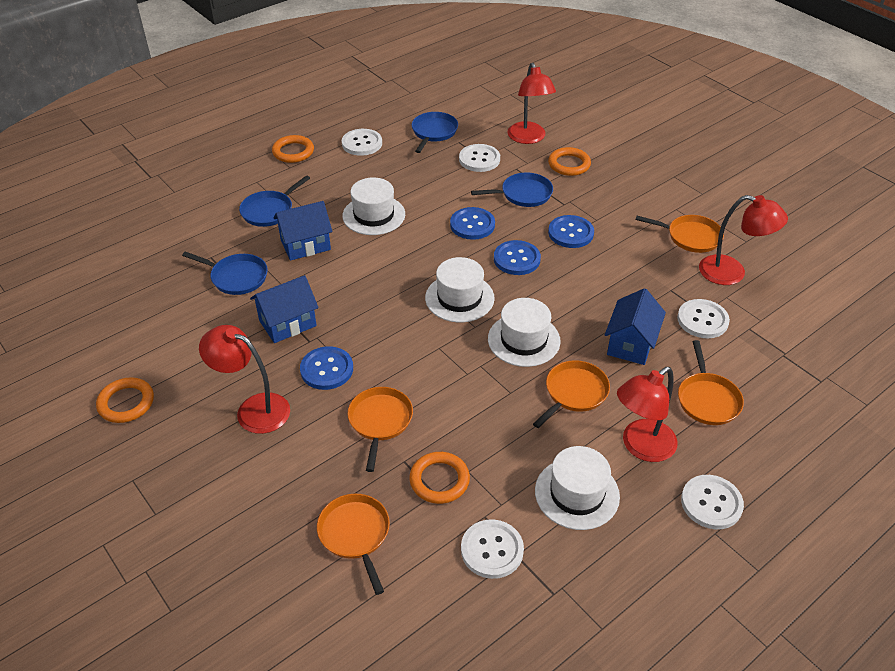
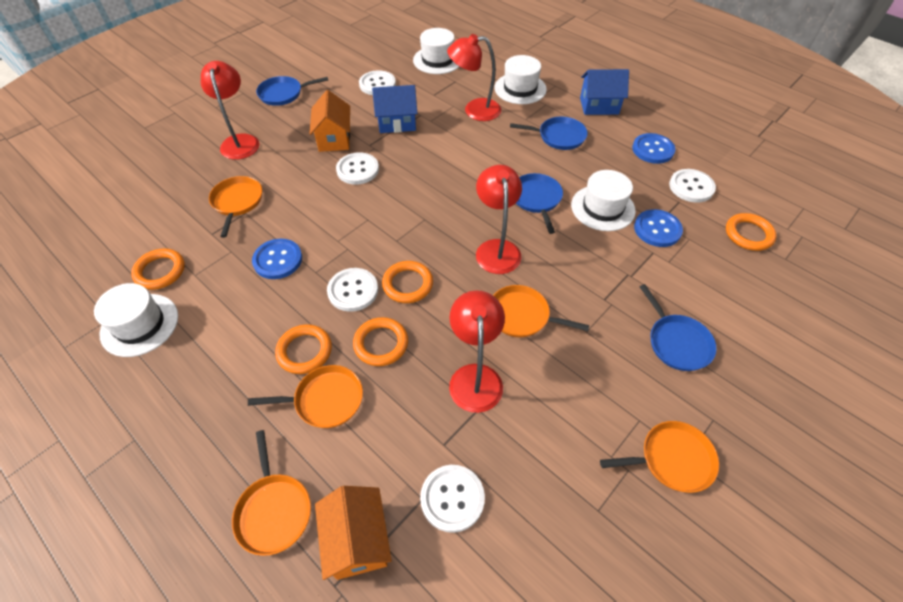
blue button: [300,346,353,390] [450,207,495,240] [494,240,541,275] [548,215,594,248] = 4 -> [252,239,302,279] [632,133,676,164] [634,209,683,247] = 3
blue house: [250,275,319,343] [273,201,333,261] [605,288,666,365] = 3 -> [372,85,418,133] [580,69,629,115] = 2
orange house: none = 0 -> [309,90,350,152] [315,486,392,580] = 2
orange ring: [96,377,154,423] [272,135,314,163] [410,452,470,504] [548,147,591,176] = 4 -> [131,248,185,290] [275,324,332,374] [353,317,408,366] [382,261,433,303] [726,213,777,251] = 5

